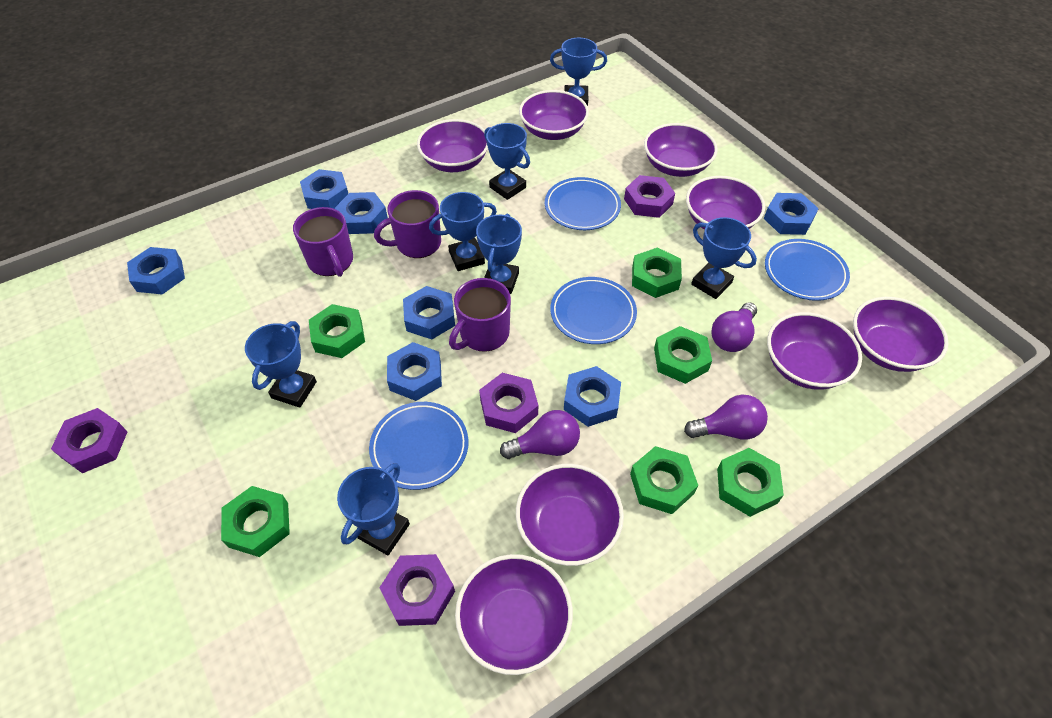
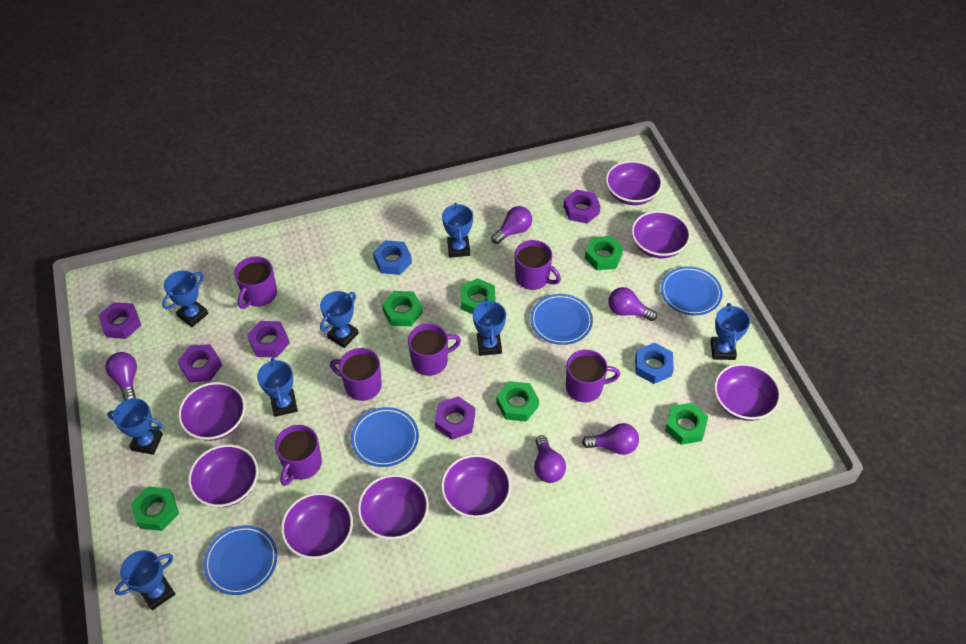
blue nut: [127,247,185,294] [300,169,348,209] [335,192,388,234] [387,342,442,401] [403,286,455,339] [564,366,621,427] [764,193,819,235] = 7 -> [373,240,412,275] [635,343,674,384] = 2
blue trophy: [245,321,317,408] [337,463,410,555] [429,192,497,271] [476,214,522,294] [484,123,530,200] [550,38,607,106] [691,217,757,299] = 7 -> [107,398,163,455] [115,550,175,610] [162,270,208,327] [257,358,298,417] [320,291,359,348] [442,203,473,258] [473,298,506,356] [710,303,750,360] = 8
purple light bulb: [500,410,580,459] [684,395,768,440] [712,302,757,352] = 3 -> [105,352,137,401] [491,206,532,244] [534,435,566,483] [582,423,639,455] [608,287,657,321] = 5
purple mug: [293,207,353,277] [374,190,441,258] [449,278,511,352] = 3 -> [234,256,277,309] [275,425,322,486] [330,348,382,401] [408,324,461,376] [515,240,561,290] [566,350,620,402] = 6
purple nut: [51,408,127,473] [379,554,455,626] [479,373,538,433] [624,175,675,218] = 4 -> [98,302,141,339] [177,344,222,383] [247,321,290,358] [435,396,475,440] [563,190,601,224] = 5

